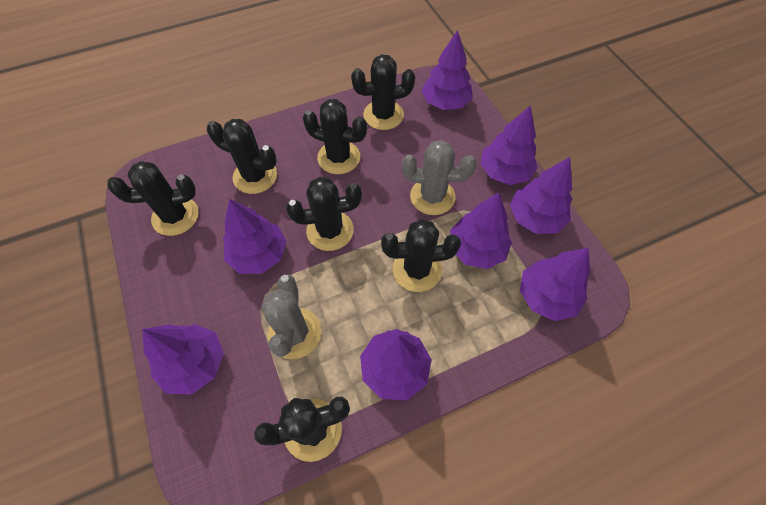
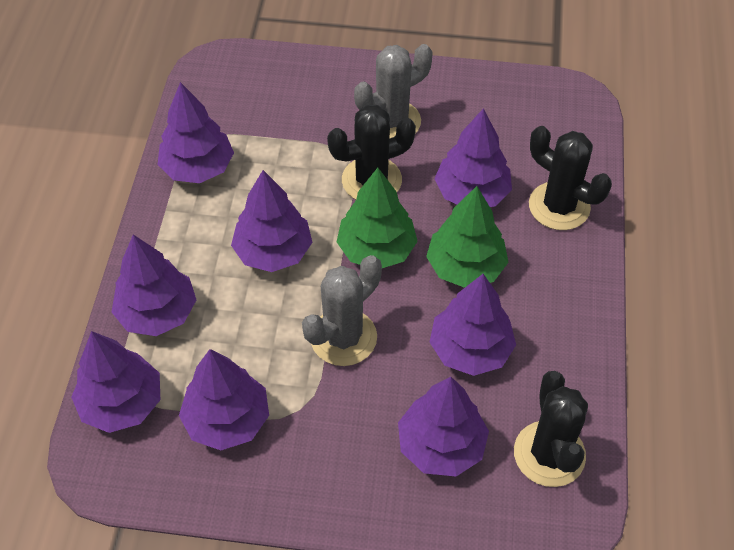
black cactus: [107,161,199,236] [207,119,277,194] [254,397,350,462] [286,177,362,251] [303,99,367,174] [351,54,415,130] [381,219,461,292] = 7 -> [327,105,416,199] [514,371,588,487] [529,126,612,230] = 3
green tree: none = 0 -> [337,168,418,268] [426,186,509,288] = 2

